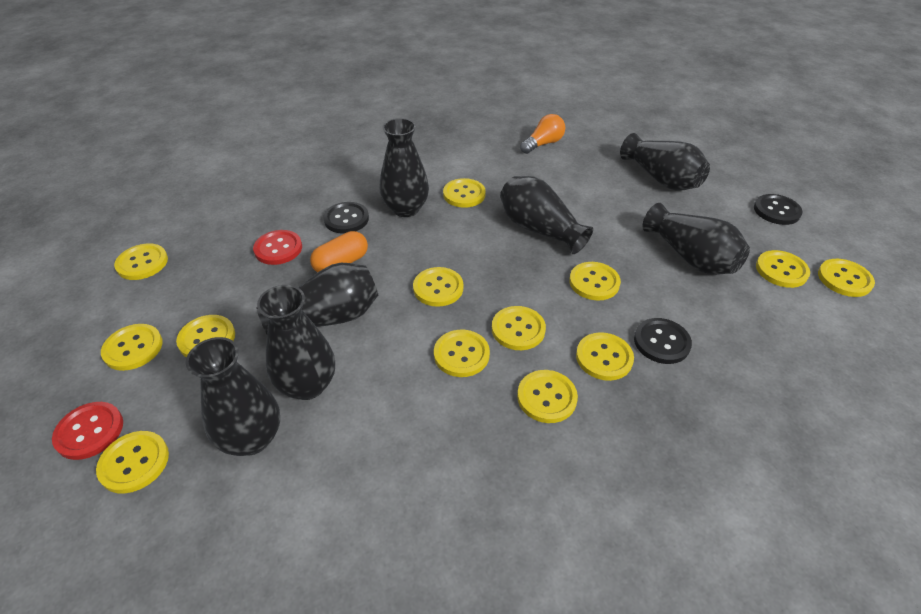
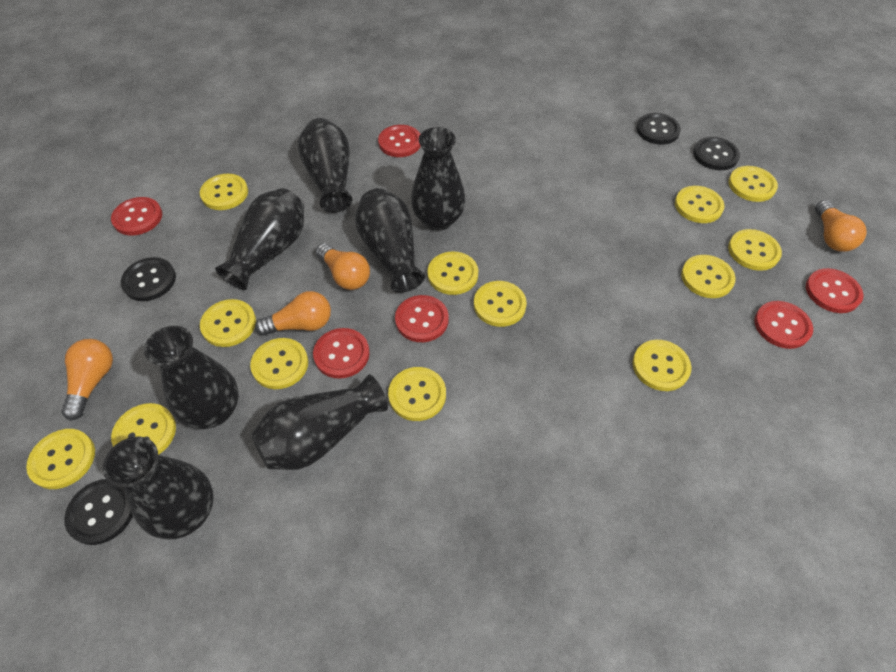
black button: [323,202,369,234] [634,318,692,364] [754,194,802,225] = 3 -> [64,479,133,545] [121,257,176,301] [636,113,681,145] [693,137,740,170] = 4
orange capsule: [310,231,368,273] = 1 -> none = 0
orange light bulb: [520,114,565,154] = 1 -> [61,339,113,420] [255,291,331,336] [316,243,370,290] [815,200,867,252] = 4
red button: [52,402,123,460] [253,230,302,265] = 2 -> [111,197,162,236] [313,328,370,379] [378,125,421,157] [395,295,449,342] [754,301,813,349] [806,268,863,313] = 6

